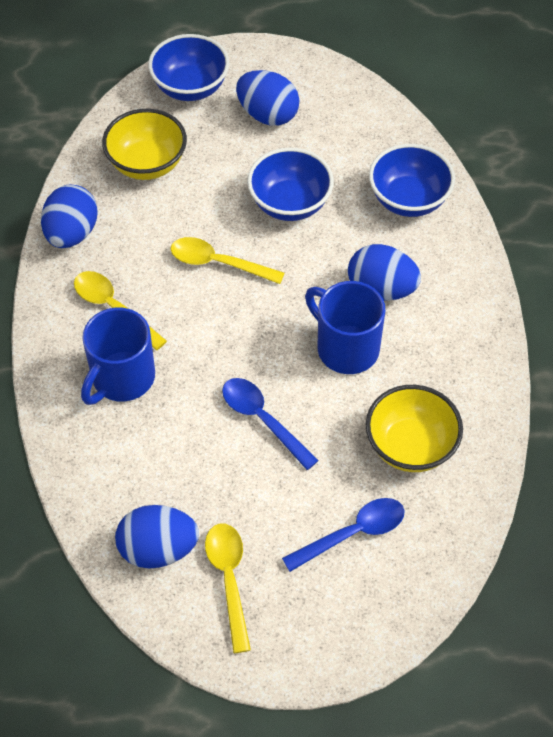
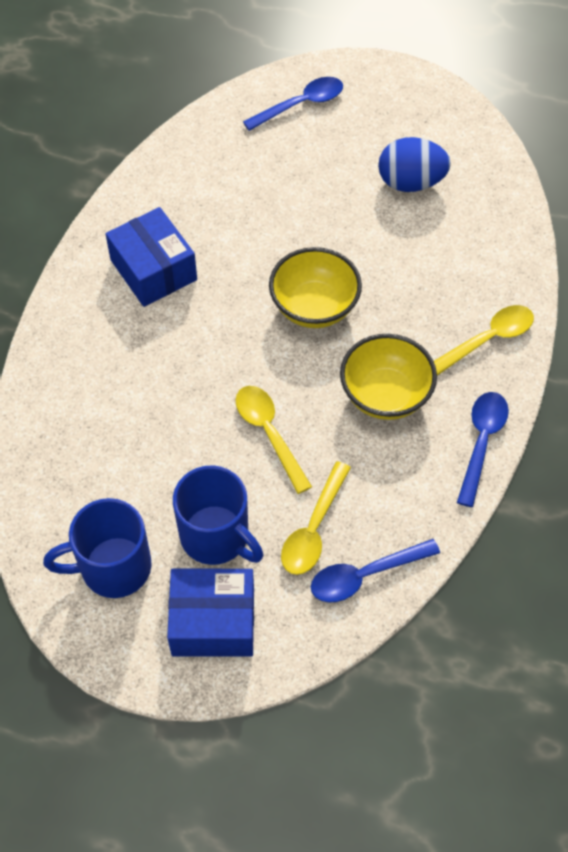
blue bowl: [148,34,229,101] [247,147,334,221] [369,144,455,217] = 3 -> none = 0
blue box: none = 0 -> [105,207,197,307] [167,569,254,657] = 2
blue egg: [41,184,98,248] [115,505,199,568] [236,70,299,126] [348,244,421,301] = 4 -> [378,137,451,192] = 1
blue spoon: [222,378,319,470] [282,498,405,572] = 2 -> [243,77,343,131] [311,539,440,602] [457,392,509,507] = 3

